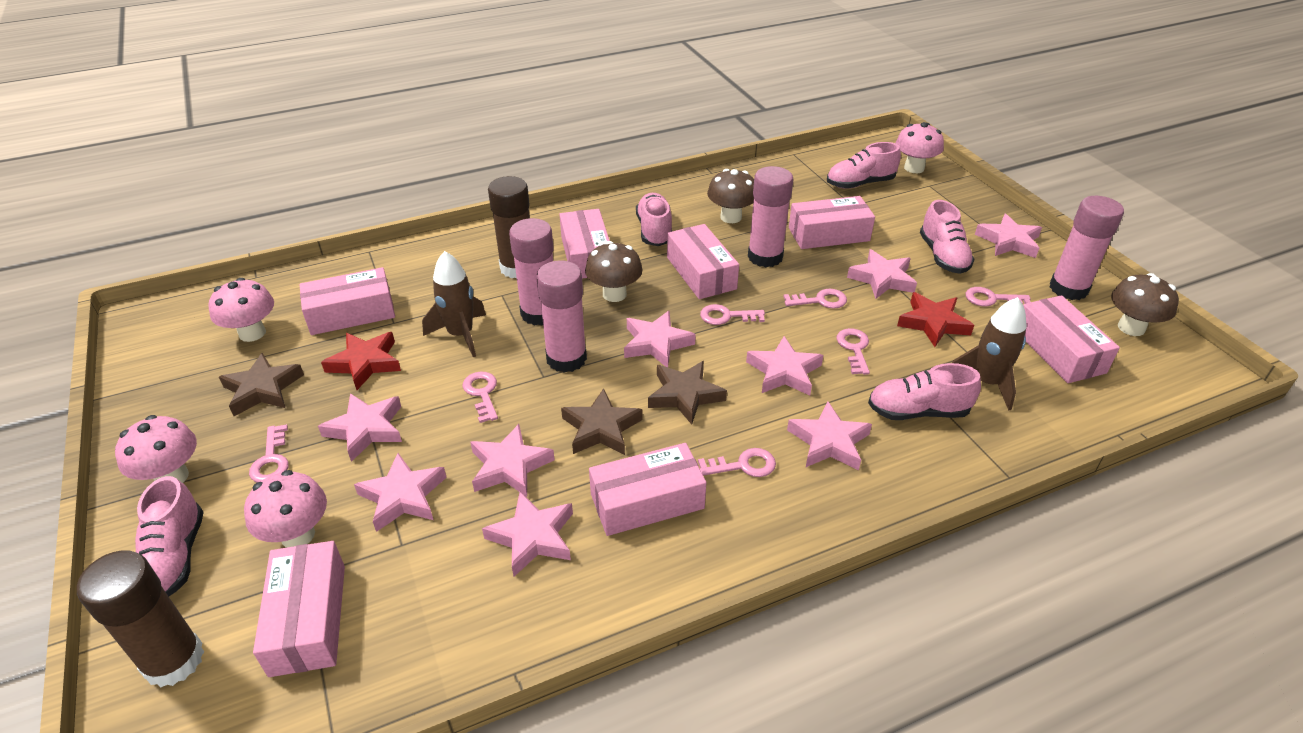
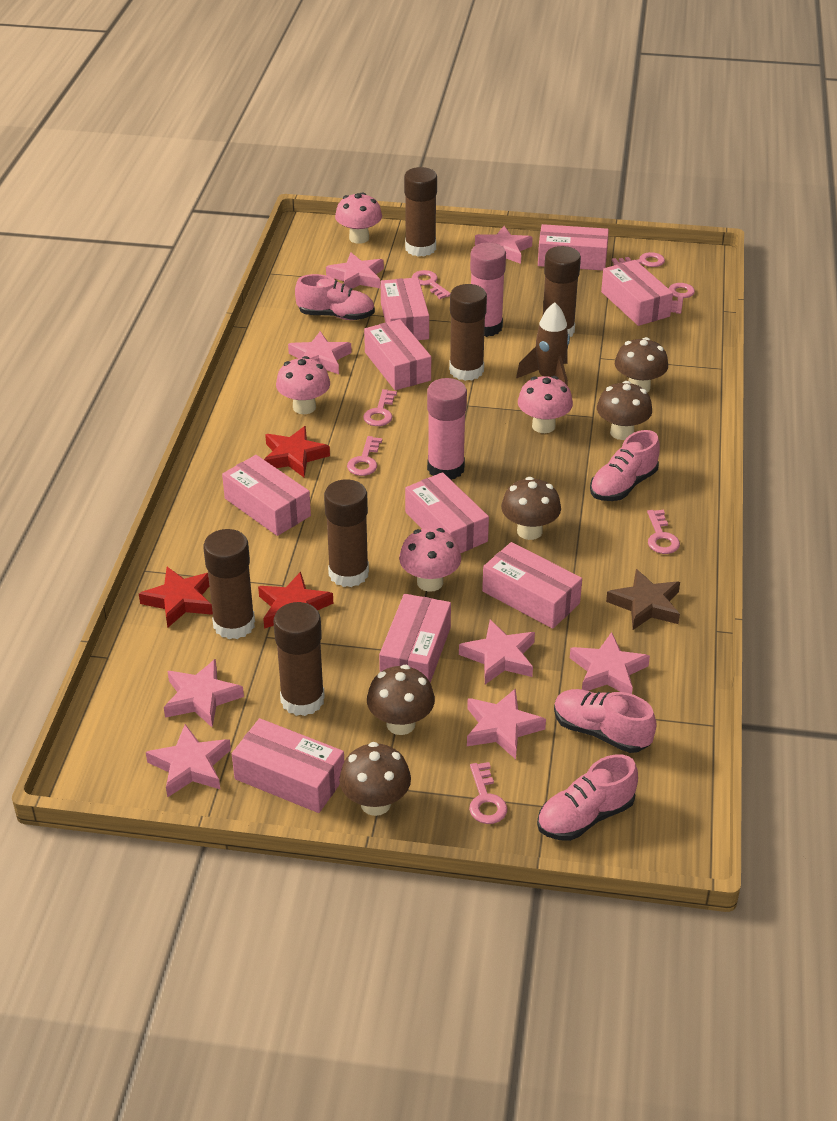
brown glue stick: [77,550,204,687] [488,176,530,278] = 2 -> [203,529,255,639] [274,602,325,716] [324,479,369,587] [404,167,437,257] [449,284,487,381] [543,246,581,337] = 6
brown mushroom: [585,241,643,302] [707,169,754,223] [1111,273,1179,336] = 3 -> [339,742,411,816] [367,665,435,735] [501,477,561,540] [597,381,652,440] [615,337,668,393] = 5
brown rocket: [422,251,486,357] [952,297,1027,411] = 2 -> [516,302,570,386] = 1
brown star: [219,353,304,416] [561,388,643,455] [648,361,727,425] = 3 -> [606,569,680,630] = 1
pink box: [253,541,345,677] [300,267,395,335] [559,209,610,279] [589,443,706,536] [667,224,739,299] [789,196,875,249] [1023,295,1120,383] = 7 -> [222,455,311,536] [232,718,344,813] [364,319,431,390] [379,594,451,683] [381,277,429,340] [405,472,489,553] [482,542,582,629] [538,224,609,271] [601,260,673,326] = 9
pink glue stick: [509,218,553,326] [536,260,587,373] [748,166,794,267] [1050,196,1124,300] = 4 -> [427,378,467,479] [470,242,506,337] = 2
pink shoe: [135,476,204,596] [636,193,672,246] [827,142,901,189] [868,363,981,420] [920,200,974,274] = 5 -> [295,274,375,320] [537,754,638,841] [554,689,657,753] [590,430,660,501] = 4
pink star: [318,393,402,462] [354,453,447,532] [470,424,555,497] [482,492,573,577] [624,311,696,367] [746,336,823,395] [787,402,872,470] [847,249,917,299] [975,214,1042,258] = 9 -> [146,724,231,798] [164,659,244,727] [288,331,352,374] [326,252,384,289] [459,620,535,684] [467,688,546,759] [475,226,533,264] [570,632,650,694] = 8
red star: [321,332,401,390] [897,292,974,347] = 2 -> [139,567,213,628] [258,572,333,629] [264,426,330,477] = 3

